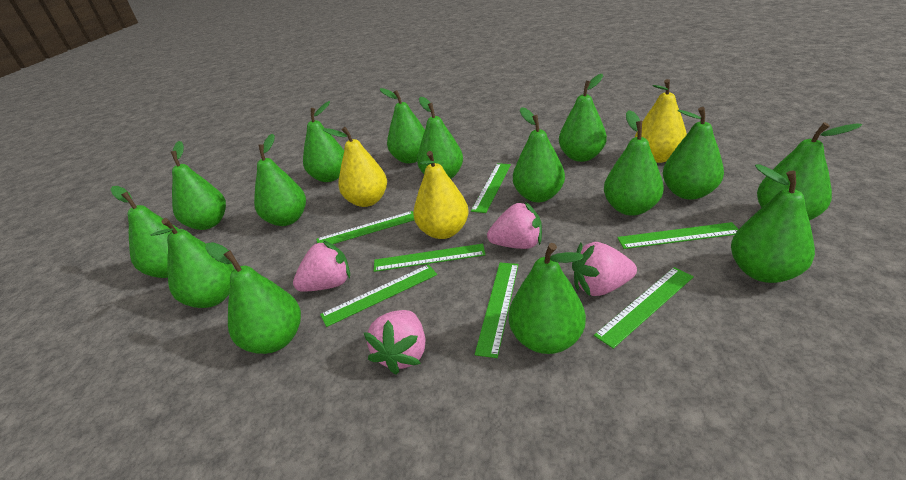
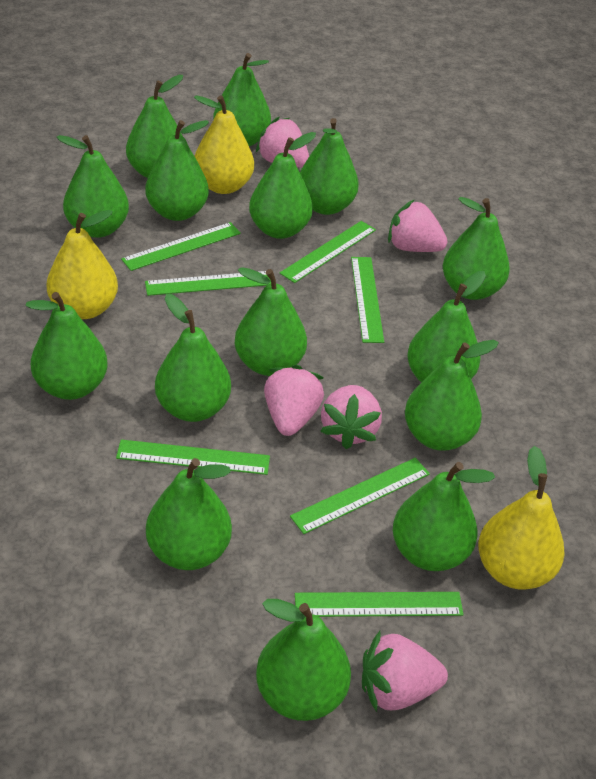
pink strawberry: [293,240,350,292] [364,310,425,375] [487,202,542,249] [572,242,637,296] = 4 -> [256,117,309,168] [264,365,324,436] [320,385,382,449] [362,631,448,712] [388,199,448,252] = 5

